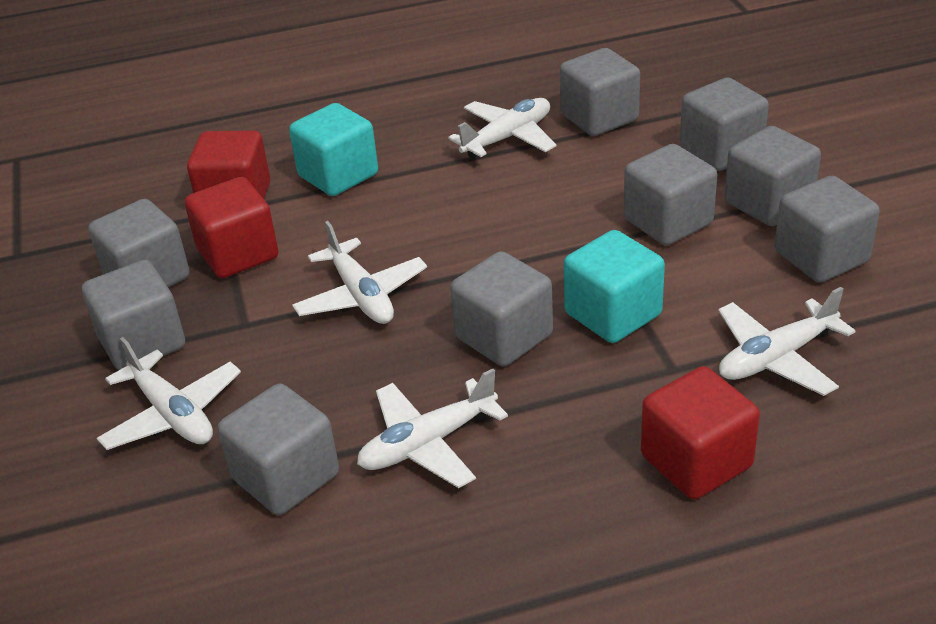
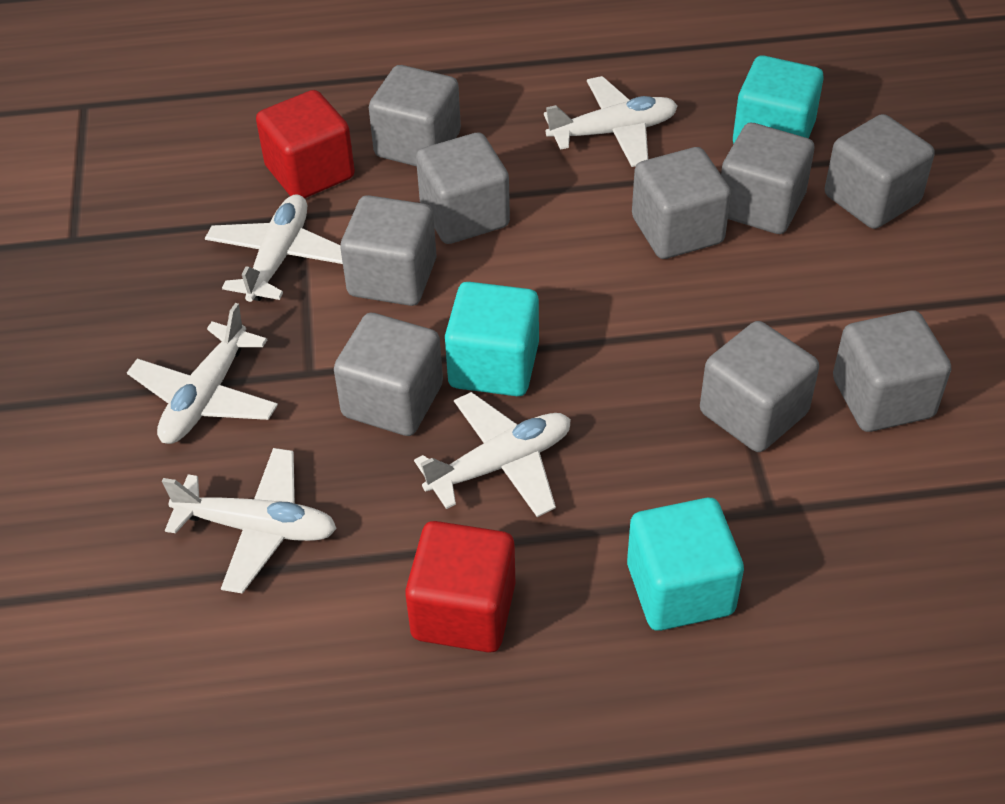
red cube: [185,177,279,278] [187,130,270,199] [641,366,760,499] = 3 -> [256,90,355,198] [405,521,515,653] = 2
turquoise cube: [289,103,378,196] [564,230,665,343] = 2 -> [445,282,539,396] [627,498,744,631] [733,55,824,144] = 3

